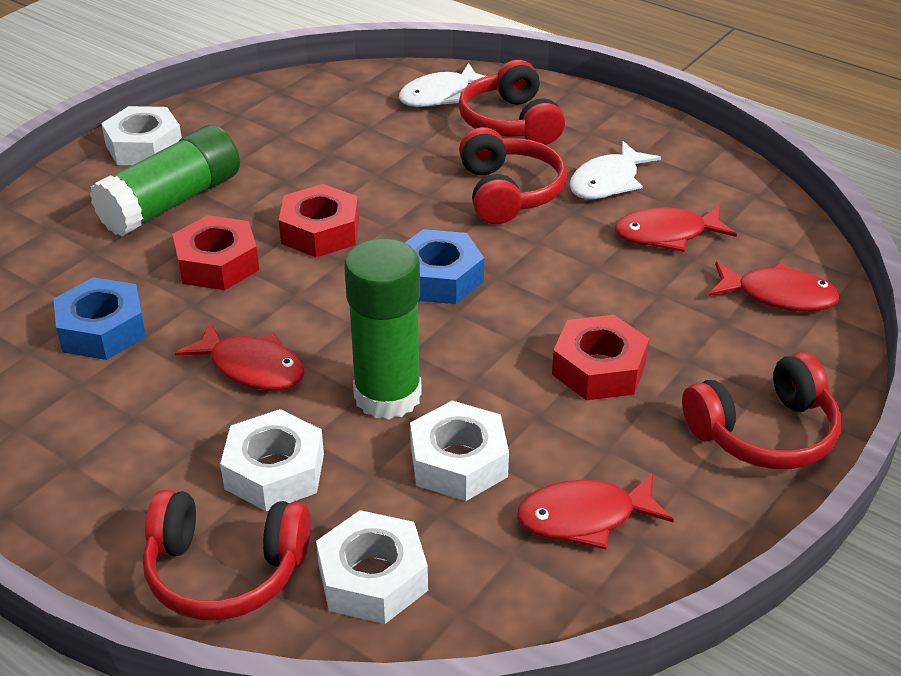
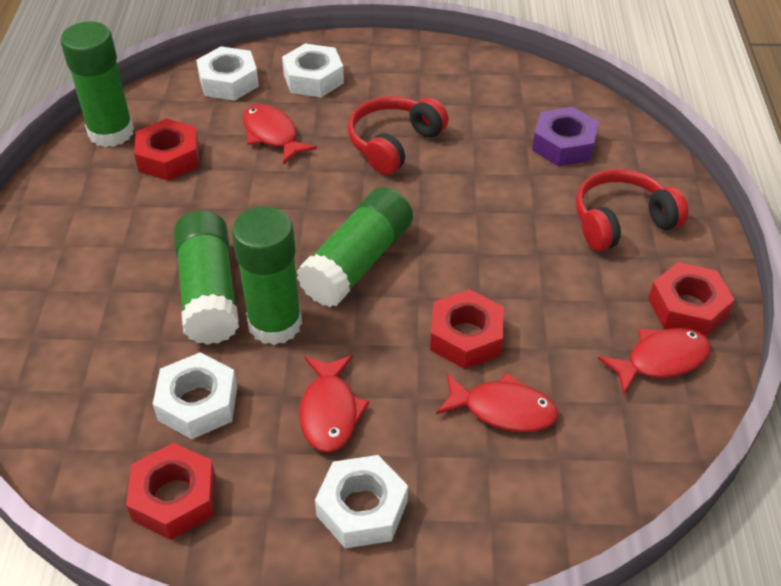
blue nut: [53,277,146,360] [405,229,484,304] = 2 -> none = 0
green glue stick: [90,125,240,236] [344,238,422,419] = 2 -> [60,22,134,147] [174,210,239,345] [232,207,302,345] [297,187,413,307] = 4
purple nut: none = 0 -> [532,107,599,167] = 1
red headphones: [143,489,311,620] [458,60,565,145] [459,127,567,224] [682,352,842,469] = 4 -> [348,96,449,175] [575,169,688,251] = 2
red nut: [172,215,259,290] [279,184,359,257] [552,315,649,400] = 3 -> [126,443,216,540] [134,119,199,181] [430,289,504,369] [648,262,735,336] = 4
white fish: [399,63,485,107] [569,141,661,199] = 2 -> none = 0

